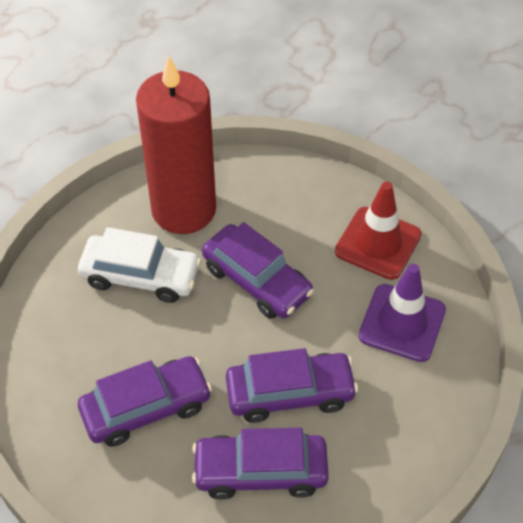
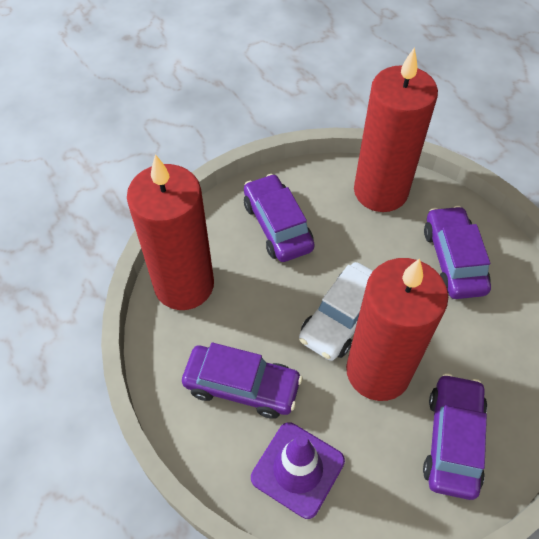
red candle: [136,56,216,234] = 1 -> [127,154,214,310] [346,258,448,401] [354,47,438,212] = 3
red traffic cone: [335,181,422,280] = 1 -> none = 0

